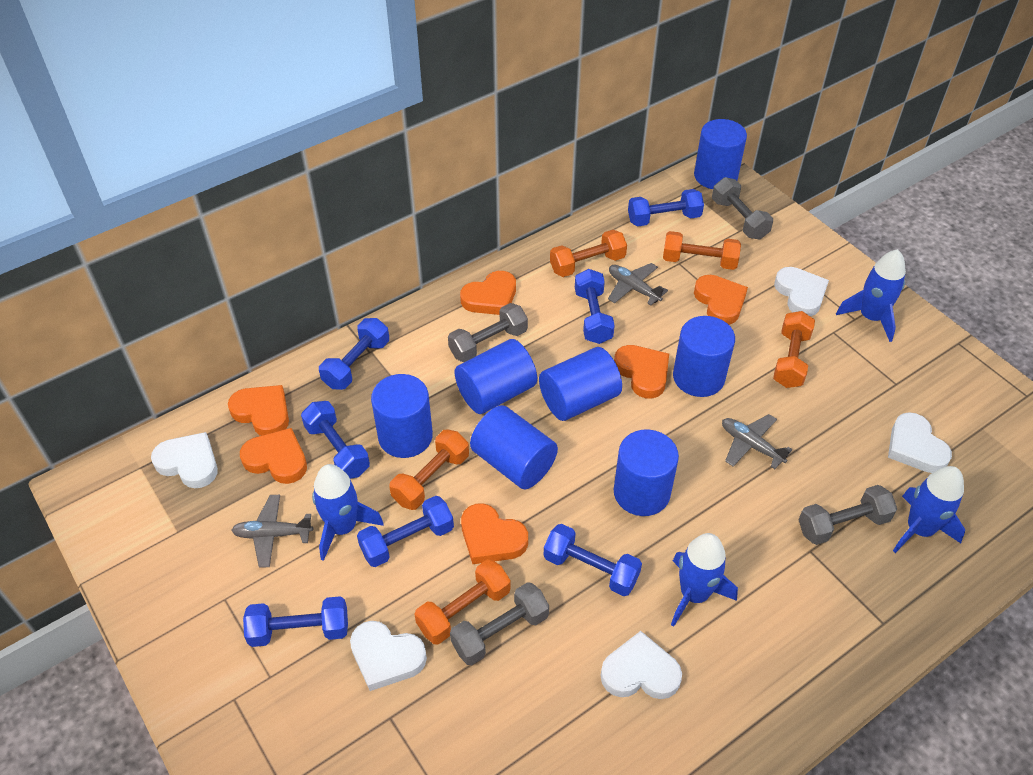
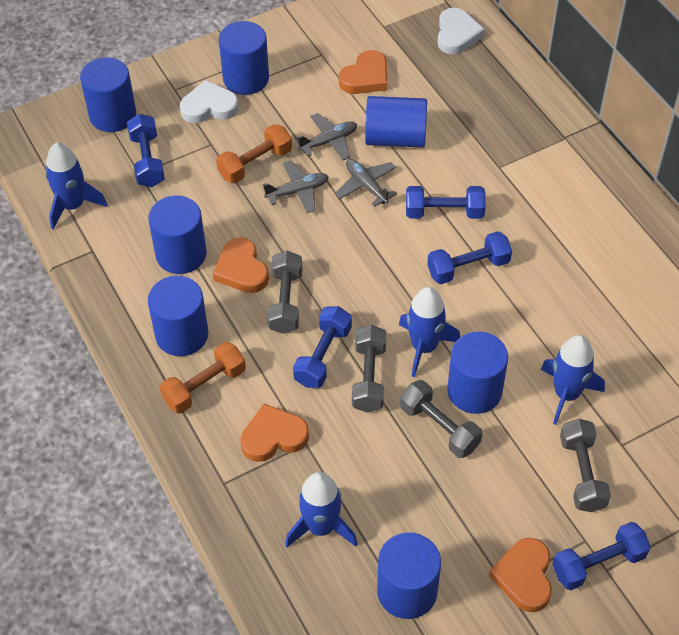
blue dumbbell: [243,596,348,647] [301,401,370,479] [319,318,389,390] [357,496,454,567] [544,524,642,596] [575,269,615,344] [628,189,704,227] = 7 -> [127,114,165,187] [293,306,352,388] [406,186,485,219] [427,231,512,284] [552,522,651,590] = 5
orange dumbbell: [389,430,469,510] [414,559,511,645] [550,230,627,277] [663,231,741,270] [773,311,815,388] = 5 -> [160,342,246,414] [216,124,292,183] = 2
orange heart: [228,385,289,436] [240,428,307,484] [460,271,516,315] [461,503,528,564] [614,345,669,399] [694,275,748,325] = 6 -> [213,237,269,293] [240,404,309,462] [339,50,387,94] [489,538,552,612] = 4
white heart: [151,432,218,488] [350,621,427,691] [601,631,682,699] [774,267,829,317] [888,412,952,473] = 5 -> [180,80,239,123] [438,8,485,54] = 2

